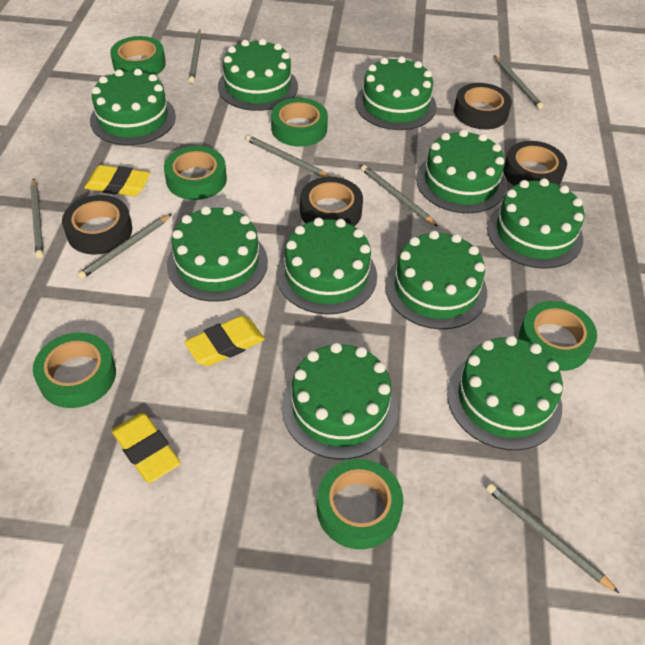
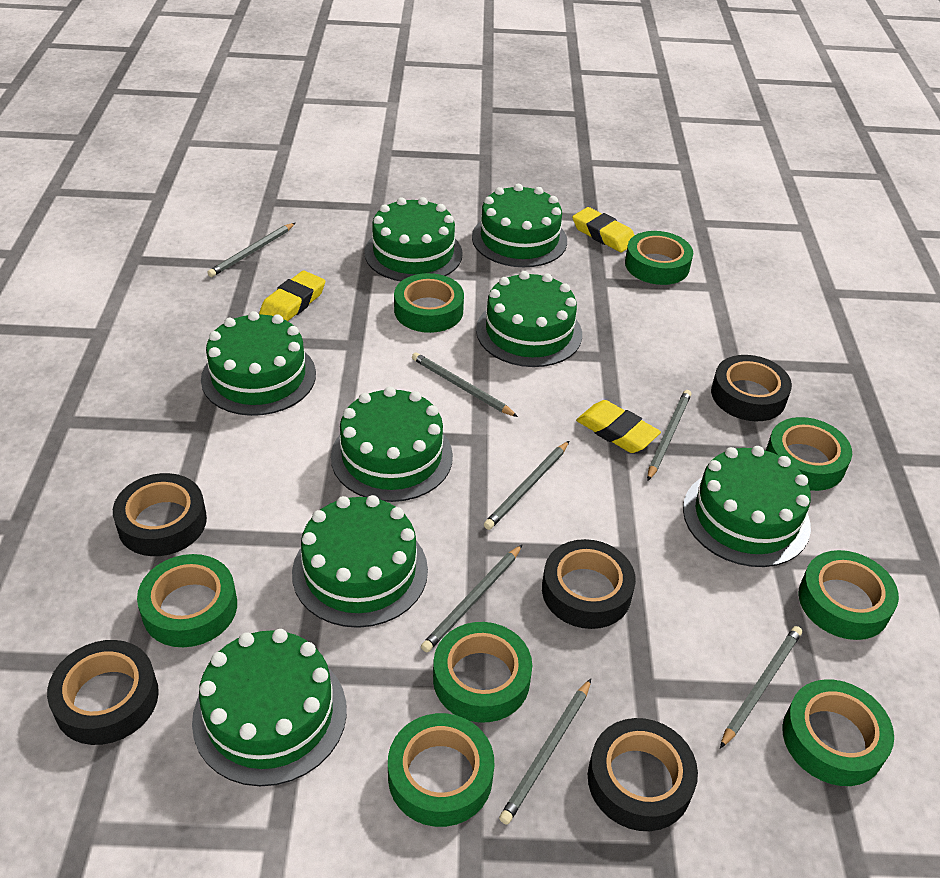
black tape: [62,195,132,255] [300,177,363,227] [454,83,512,130] [503,141,567,186] = 4 -> [47,640,159,745] [113,473,207,556] [542,539,636,629] [588,718,698,831] [711,355,792,421] = 5
green cake: [90,69,176,145] [167,206,268,302] [218,39,298,111] [276,218,377,314] [282,342,398,459] [355,56,437,130] [385,231,487,329] [416,129,506,213] [447,335,563,450] [487,178,584,269] = 10 -> [192,629,347,786] [201,311,316,416] [292,495,428,628] [331,387,453,502] [364,197,463,281] [472,184,567,267] [476,271,582,367] [683,446,811,567] = 8
green tape: [33,332,116,408] [110,36,166,75] [164,146,227,200] [271,98,328,147] [317,459,403,549] [519,301,597,371] = 6 -> [137,554,237,647] [388,713,495,827] [394,273,464,333] [433,622,532,723] [625,231,693,285] [766,417,852,491] [782,679,894,786] [798,550,899,640] = 8

